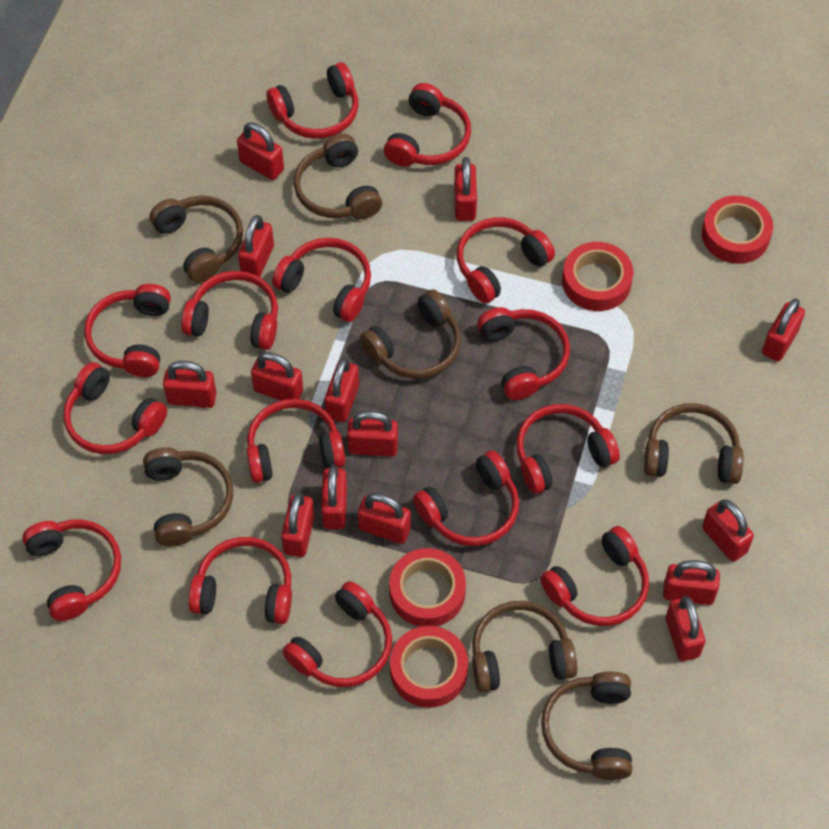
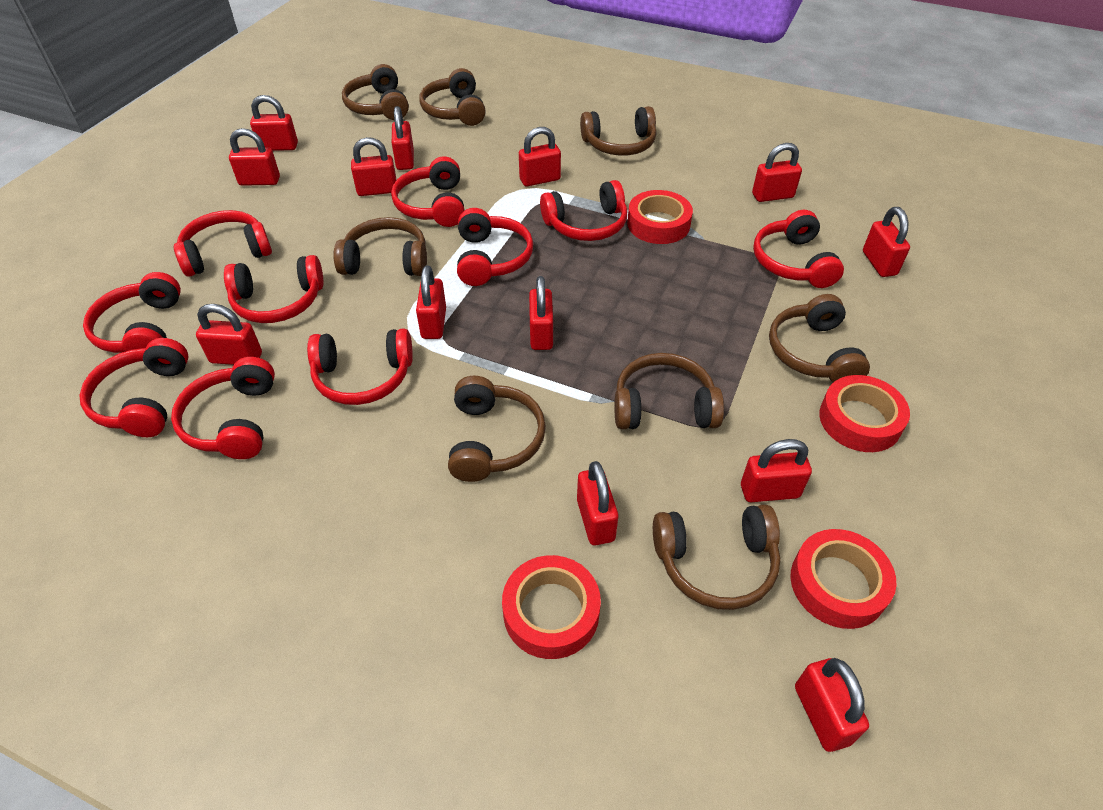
brown headphones: [143,447,233,547] [150,196,243,283] [294,134,382,220] [360,289,461,379] [472,601,577,692] [541,671,632,780] [644,403,743,484] = 7 -> [333,217,427,276] [342,64,409,120] [419,68,486,126] [448,376,546,482] [580,106,656,156] [614,353,724,429] [653,504,781,610] [769,294,870,382] = 8
red headphones: [22,520,121,621] [64,362,167,454] [84,284,171,377] [181,271,278,350] [188,537,292,624] [246,399,345,483] [266,62,358,139] [272,238,371,322] [283,581,392,687] [384,83,471,167] [413,450,519,546] [457,217,555,303] [477,307,570,400] [516,404,620,494] [540,526,649,626] = 15 -> [79,338,188,437] [83,272,181,353] [171,357,275,459] [174,210,272,277] [224,255,323,323] [307,329,413,405] [391,156,465,227] [457,208,533,286] [540,180,627,241] [753,210,844,288] = 10
red padlock: [163,361,216,408] [237,122,284,180] [238,215,274,277] [251,352,303,400] [281,492,315,557] [321,465,347,529] [325,358,359,422] [347,411,398,457] [358,493,411,544] [454,157,477,221] [663,560,720,605] [666,596,705,661] [702,499,754,562] [762,298,805,362] = 14 -> [196,304,262,365] [229,128,280,186] [250,95,298,151] [351,137,397,196] [392,106,414,170] [416,265,446,339] [519,127,561,187] [529,276,553,350] [577,461,618,545] [741,439,812,502] [752,143,802,202] [795,658,869,752] [863,207,910,277] = 13

